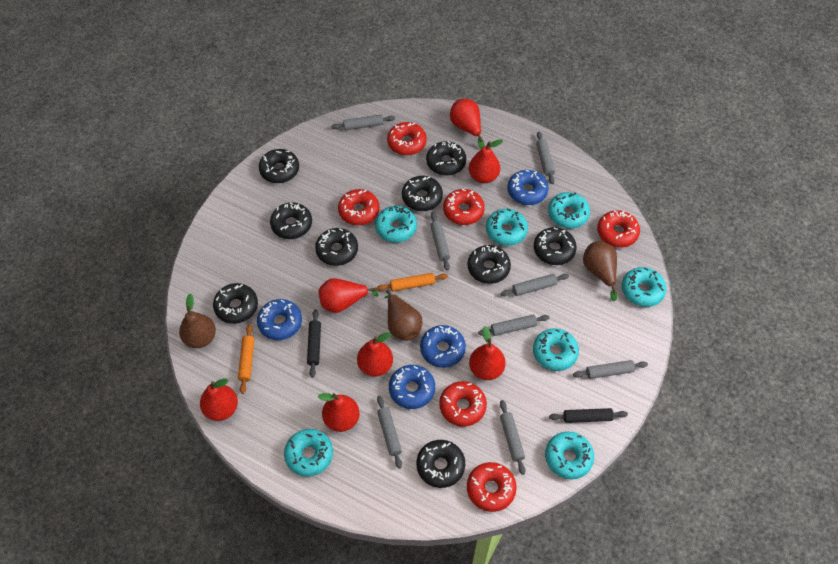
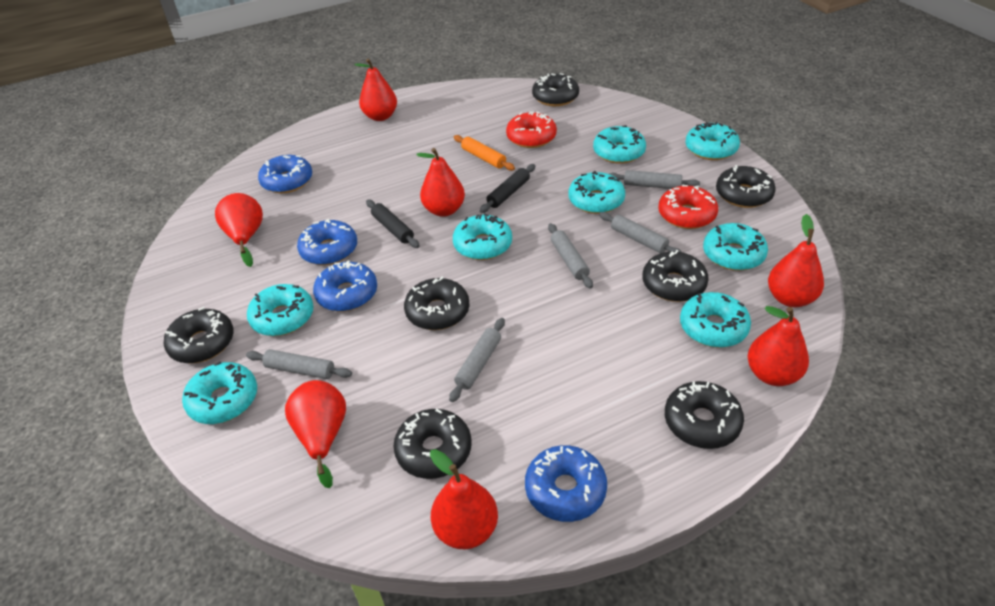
black donut: [213,283,258,324] [259,149,299,183] [270,202,312,239] [315,228,358,266] [402,176,443,211] [416,440,465,488] [426,141,466,176] [467,245,511,284] [534,227,577,265] = 9 -> [164,307,234,363] [393,409,472,479] [404,276,469,330] [532,73,579,106] [643,250,709,302] [665,381,744,449] [716,165,776,208] = 7
brown pear: [179,294,216,348] [384,290,423,341] [583,241,617,302] = 3 -> none = 0
grey rolling pin: [331,115,395,130] [377,396,402,469] [430,212,450,271] [478,315,550,336] [500,400,526,475] [501,274,569,296] [536,132,555,184] [573,360,648,379] = 8 -> [246,349,352,379] [449,318,505,402] [548,223,593,289] [599,212,682,253] [609,170,700,189] = 5
orange rolling pin: [238,324,254,394] [377,273,448,291] = 2 -> [454,135,515,171] = 1
red donut: [338,189,380,225] [387,122,427,155] [439,381,487,427] [443,189,485,225] [467,462,516,512] [597,210,640,248] = 6 -> [506,111,557,148] [658,184,718,229] = 2
turquoise donut: [284,429,333,477] [375,206,417,243] [486,209,528,246] [533,328,579,371] [545,432,594,479] [548,192,590,228] [622,267,666,307] = 7 -> [182,361,257,424] [247,284,314,336] [453,214,512,260] [568,171,625,214] [593,125,646,164] [680,292,751,348] [685,122,740,160] [703,223,768,271] = 8

